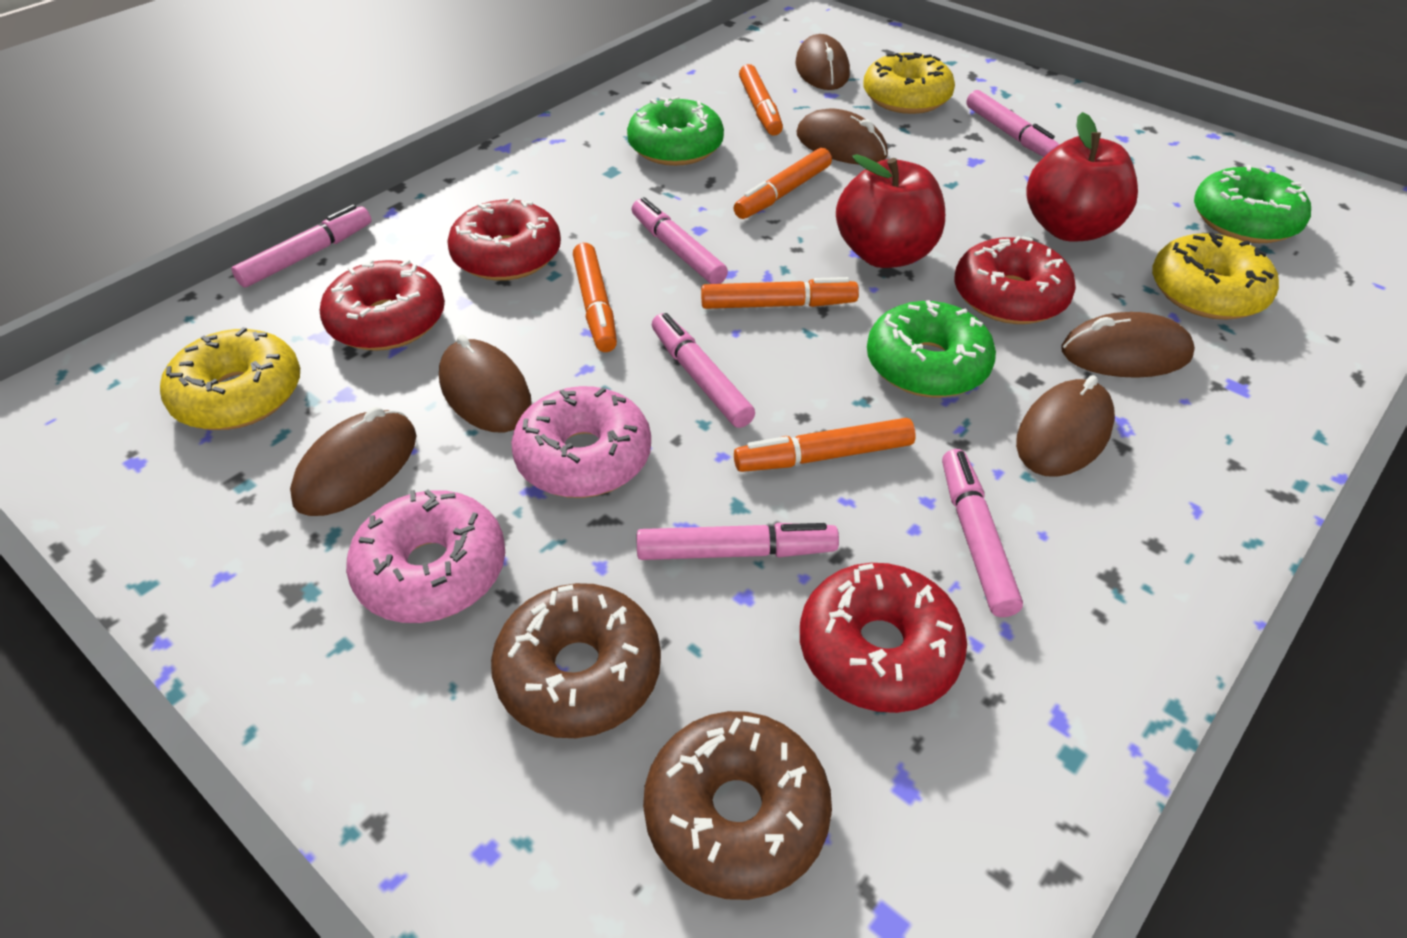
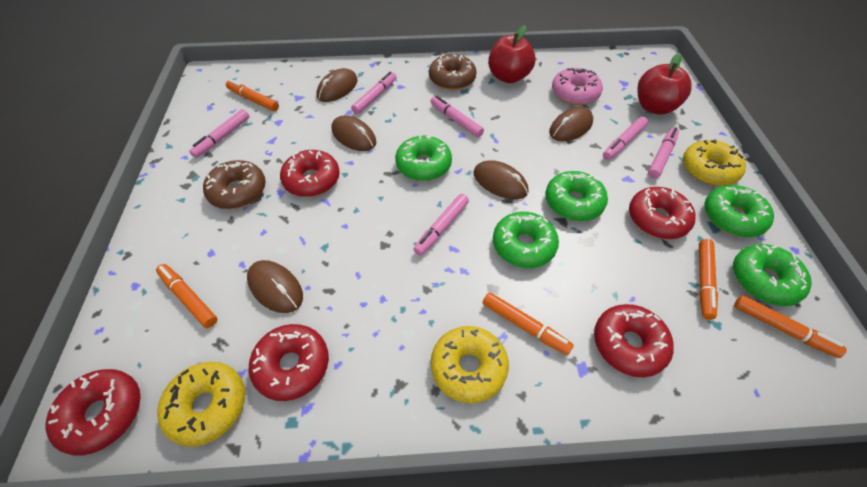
brown mouse: [290,407,417,516] [439,335,532,432] [795,34,850,90] [797,109,888,165] [1016,375,1115,477] [1061,312,1195,378] = 6 -> [247,260,303,313] [316,68,358,102] [332,115,376,151] [474,161,529,199] [549,107,593,141] = 5
green donut: [627,96,724,166] [867,300,996,398] [1194,165,1311,243] = 3 -> [395,135,452,181] [493,212,559,268] [545,171,608,221] [704,185,774,237] [733,244,812,306] = 5
pink donut: [346,489,505,623] [511,386,651,498] = 2 -> [552,68,603,105] = 1
red donut: [320,259,445,351] [447,197,561,281] [800,563,967,713] [954,236,1076,324] = 4 -> [46,369,141,455] [248,324,329,401] [280,150,340,197] [594,304,674,377] [629,187,696,239] = 5

